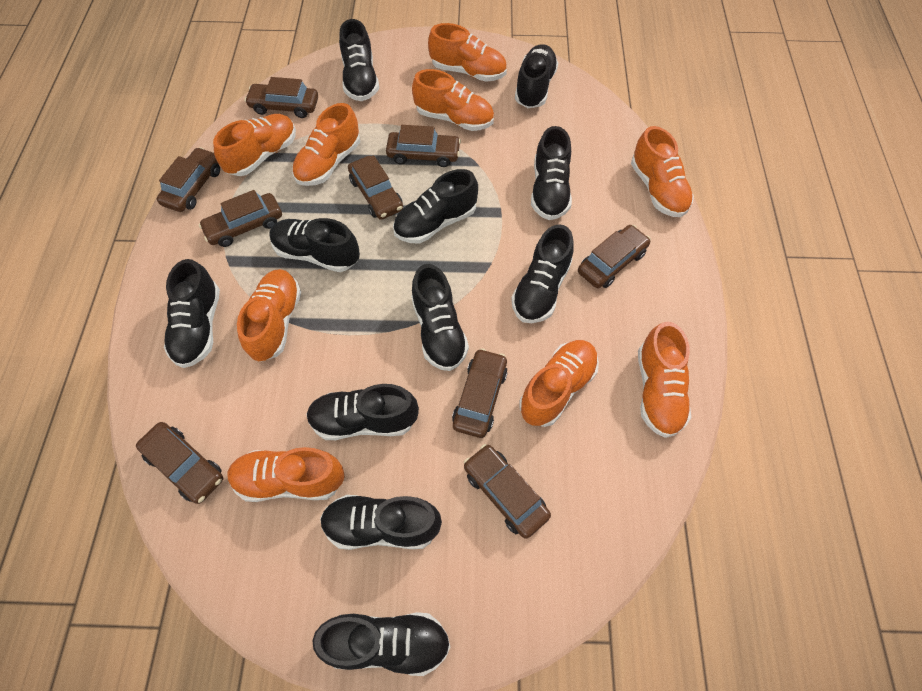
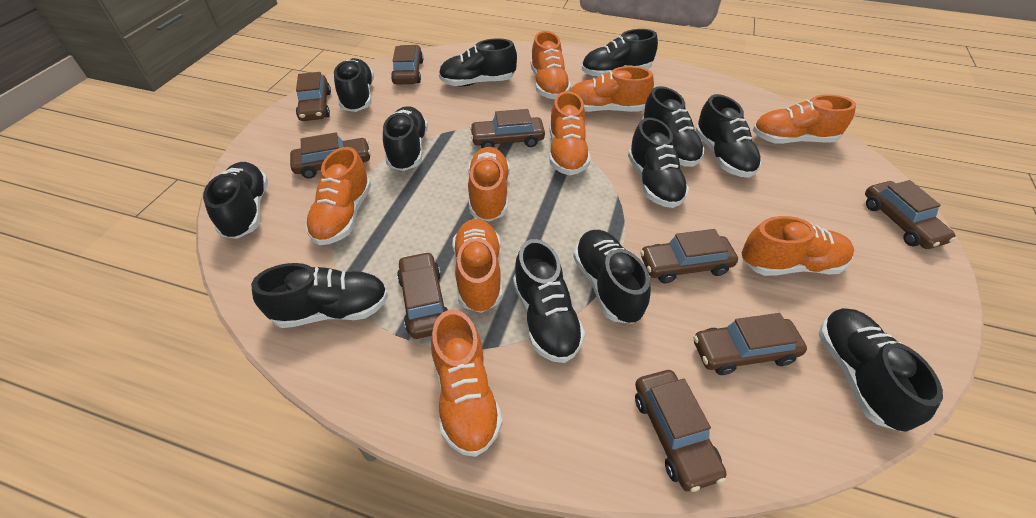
black shoe: [164,259,220,368] [269,218,360,272] [306,384,419,440] [312,612,450,676] [320,495,442,550] [339,19,379,101] [393,169,478,244] [411,264,469,371] [511,224,574,323] [515,44,558,108] [531,126,572,220] = 11 -> [203,162,268,239] [251,263,388,328] [334,58,374,112] [383,106,428,171] [439,38,517,86] [513,239,585,363] [573,230,651,324] [582,29,658,77] [628,118,689,208] [642,86,704,167] [695,94,761,178] [819,308,943,432] = 12

